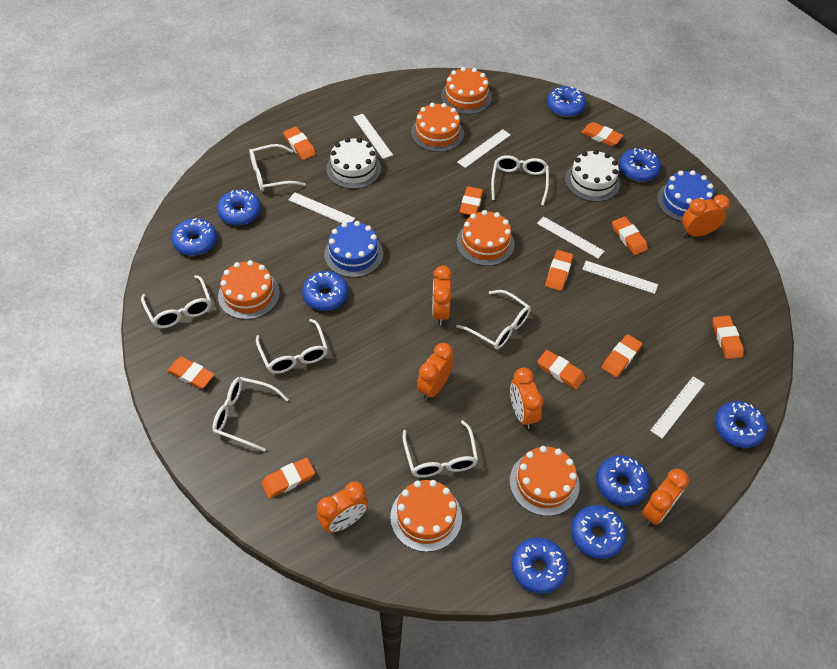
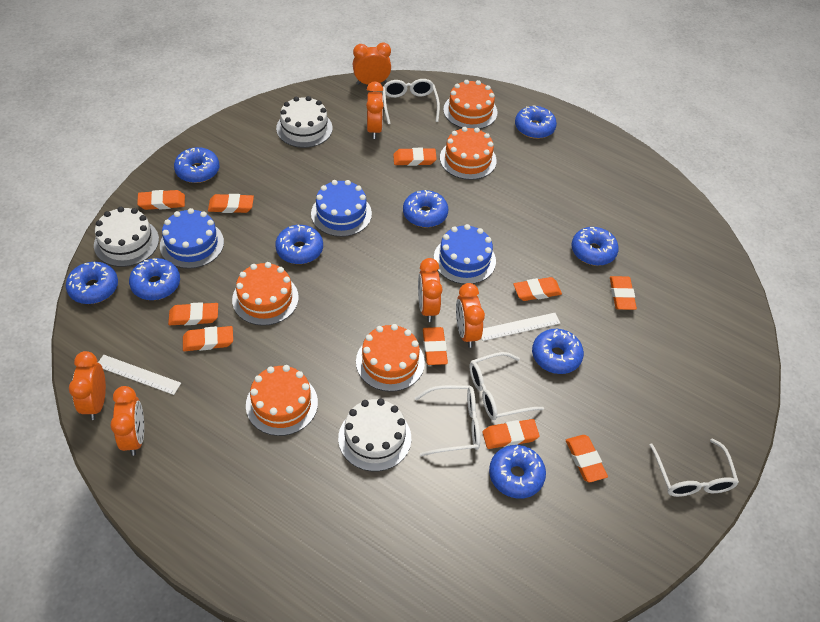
blue cake: [324,221,383,278] [657,170,714,222] = 2 -> [160,208,224,269] [311,180,372,237] [434,224,496,284] = 3
orange cake: [218,260,280,320] [390,480,462,552] [411,103,464,152] [441,67,492,115] [456,210,515,266] [510,446,580,516] = 6 -> [232,262,299,326] [246,365,318,436] [356,324,425,392] [440,127,497,180] [443,80,498,129] = 5
white cake: [326,138,381,189] [565,150,620,202] = 2 -> [94,207,159,267] [276,96,333,148] [338,398,411,471] = 3
white glasses: [141,275,211,328] [212,377,289,452] [249,144,306,192] [256,319,328,374] [403,420,478,478] [456,290,531,349] [491,155,549,205] = 7 -> [383,79,440,124] [415,385,480,456] [469,352,544,420] [649,438,739,497] = 4
white ruler: [288,192,355,223] [353,114,393,159] [457,129,511,168] [537,216,605,259] [582,261,658,294] [650,376,705,439] = 6 -> [98,355,181,395] [482,313,560,341] = 2

